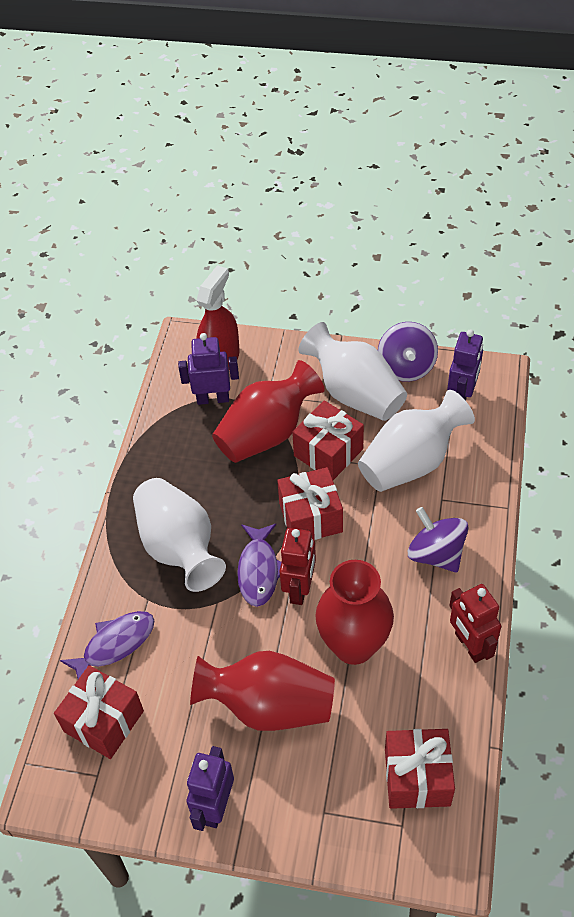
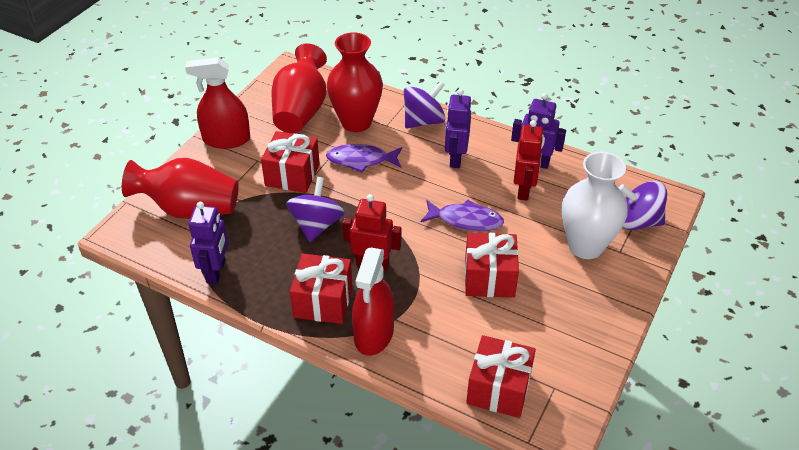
purple spinning top: [378,322,438,382] [408,507,469,572] = 2 -> [286,177,344,242] [404,81,446,128] [619,181,667,230] = 3
red spray bottle: [196,265,240,370] = 1 -> [185,57,250,149] [352,248,395,356] = 2
white vase: [133,478,226,592] [298,322,407,421] [358,390,475,492] = 3 -> [562,152,628,259] = 1

